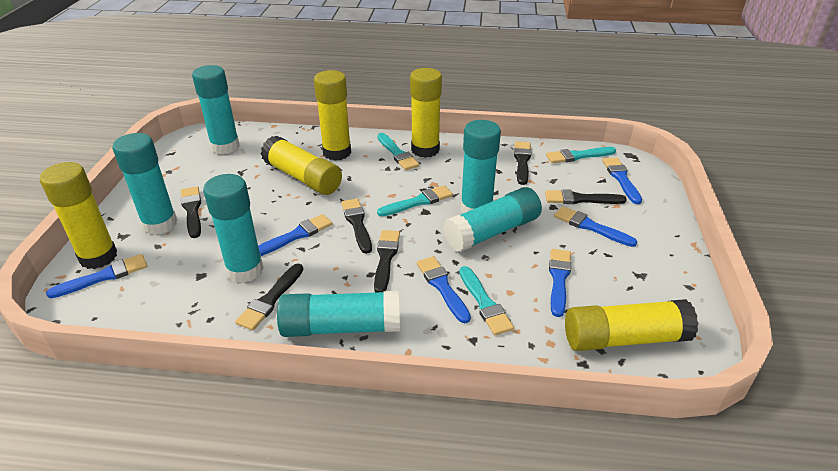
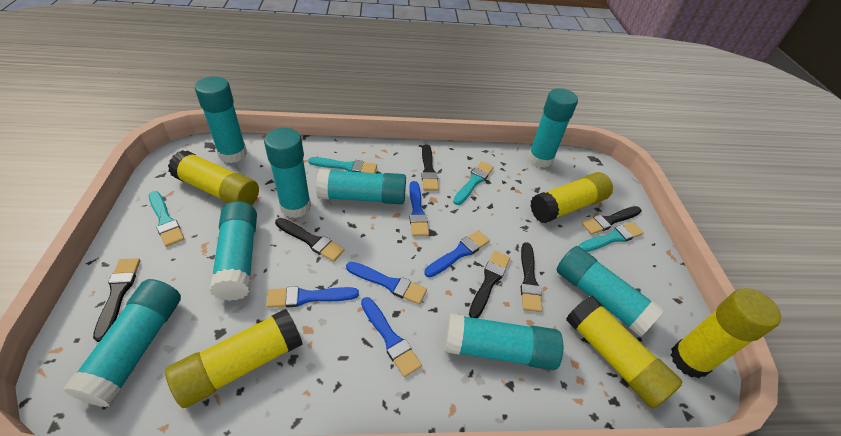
blue brush: [46,254,147,298] [258,214,332,256] [417,256,471,323] [549,249,571,317] [554,206,637,247] [602,157,642,204] = 6 -> [266,286,359,308] [346,262,427,305] [361,297,422,377] [409,181,429,236] [425,230,490,277] = 5
turquoise glue stick: [112,133,177,235] [192,65,240,154] [203,174,264,283] [277,291,400,337] [443,187,542,252] [460,120,501,213] = 6 -> [63,279,181,407] [195,76,247,163] [209,201,257,301] [264,128,311,218] [316,169,406,204] [444,313,563,370] [528,88,578,168] [556,246,664,337] = 8

